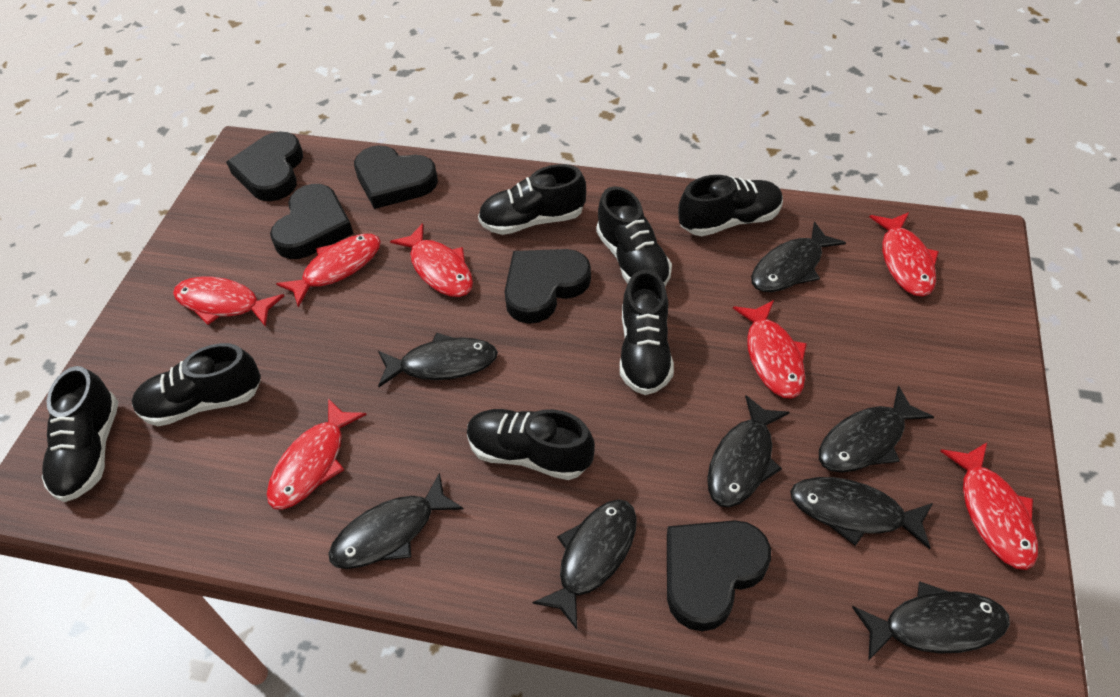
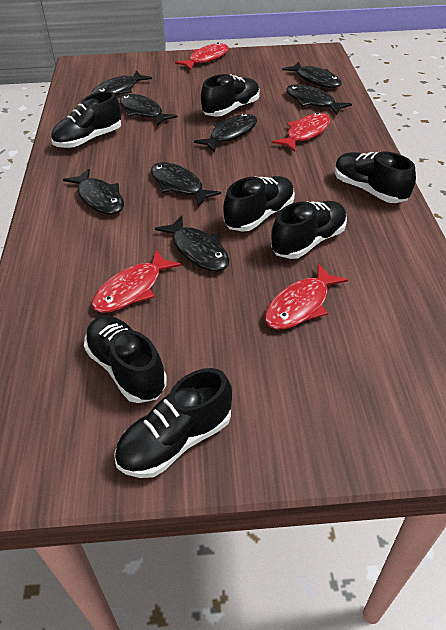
black heart: [226,131,303,201] [270,184,354,259] [354,145,438,209] [504,249,591,324] [667,520,771,631] = 5 -> none = 0
red fish: [173,277,284,327] [267,398,367,510] [276,234,381,307] [390,223,473,297] [733,300,807,399] [869,212,939,297] [940,443,1038,570] = 7 -> [92,250,182,313] [175,43,229,70] [264,263,348,330] [272,113,330,152] = 4

